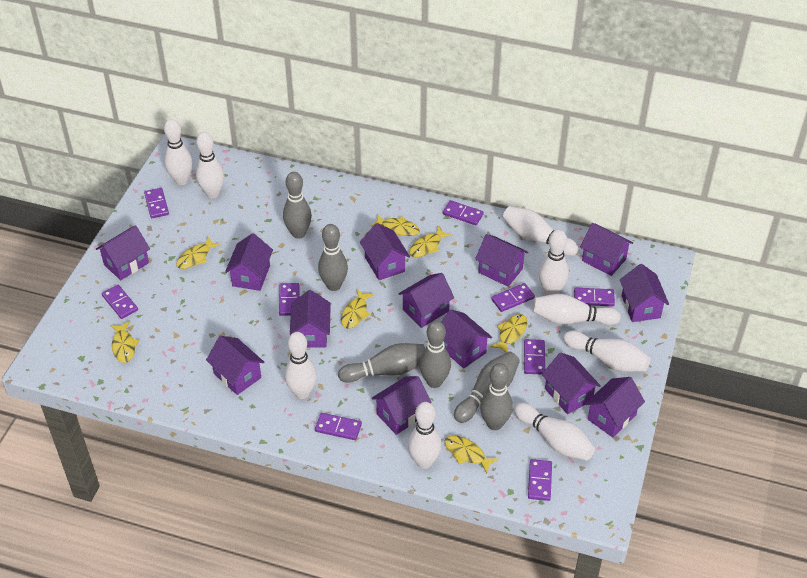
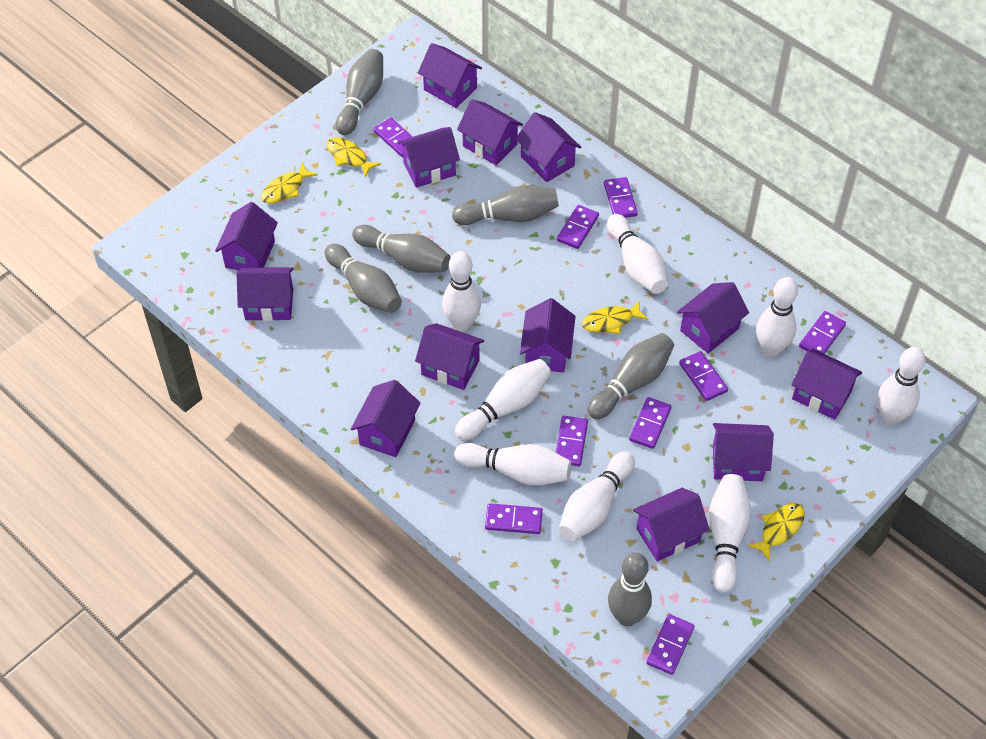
white bowling pin: [164,119,193,185] [196,132,224,198] [285,332,317,399] [408,402,441,469] [503,206,578,256] [514,403,595,461] [533,294,621,325] [539,230,569,295] [563,331,650,372] = 9 -> [442,251,481,332] [454,443,572,486] [455,359,551,441] [559,451,635,541] [607,214,668,294] [709,474,751,593] [756,277,798,357] [877,347,925,425] = 8
yellow fish: [110,321,139,363] [176,237,221,269] [341,289,374,328] [371,214,420,236] [409,226,452,257] [444,435,499,473] [490,314,527,353] = 7 -> [261,163,318,203] [327,137,381,177] [582,301,648,334] [747,503,805,562] = 4

